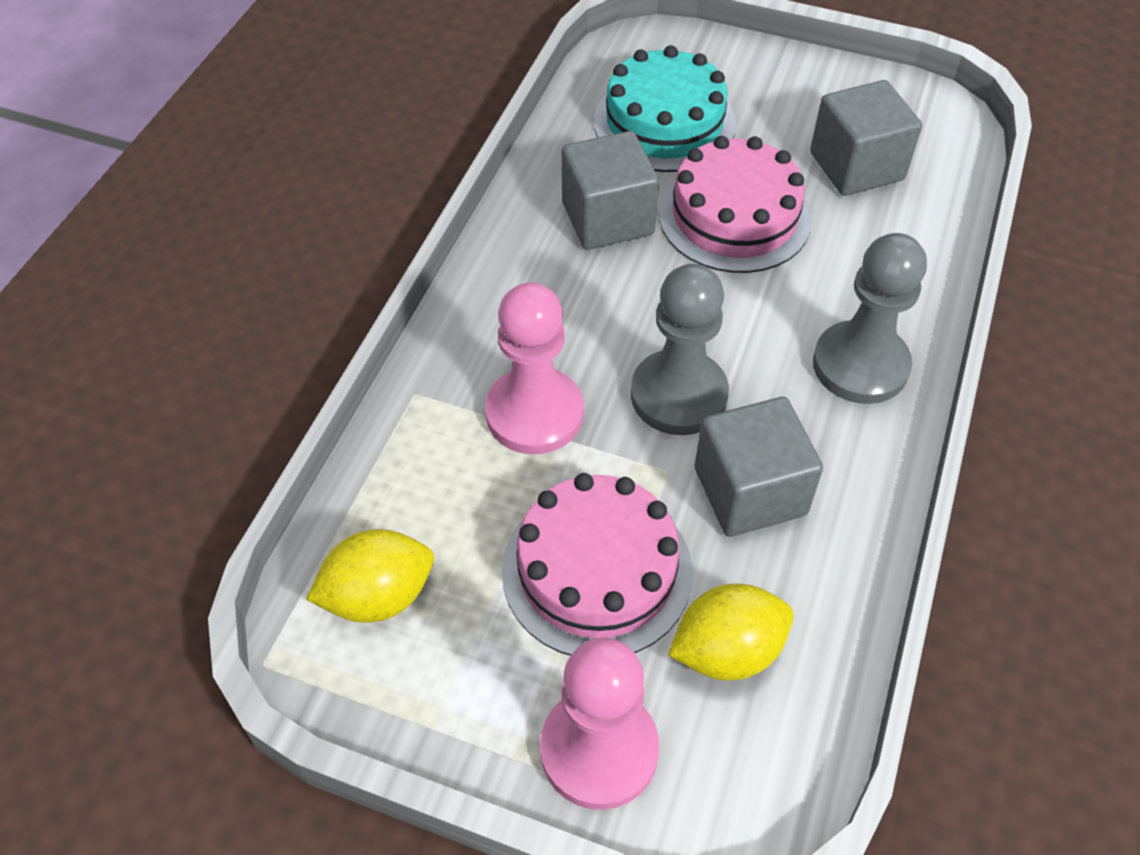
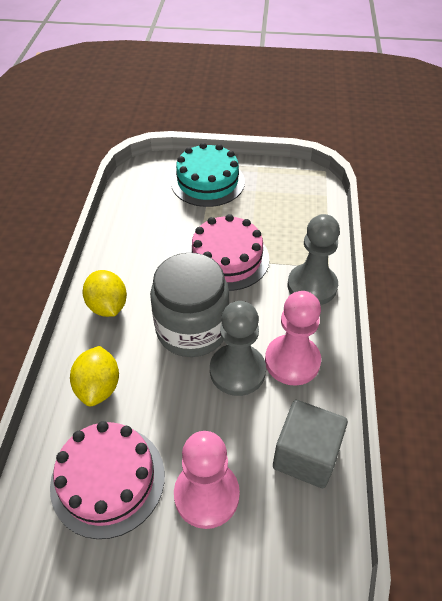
grey cube: [562,131,659,250] [695,397,823,537] [810,80,922,196] = 3 -> [273,400,348,488] = 1
grey jar: none = 0 -> [150,253,230,357] = 1

